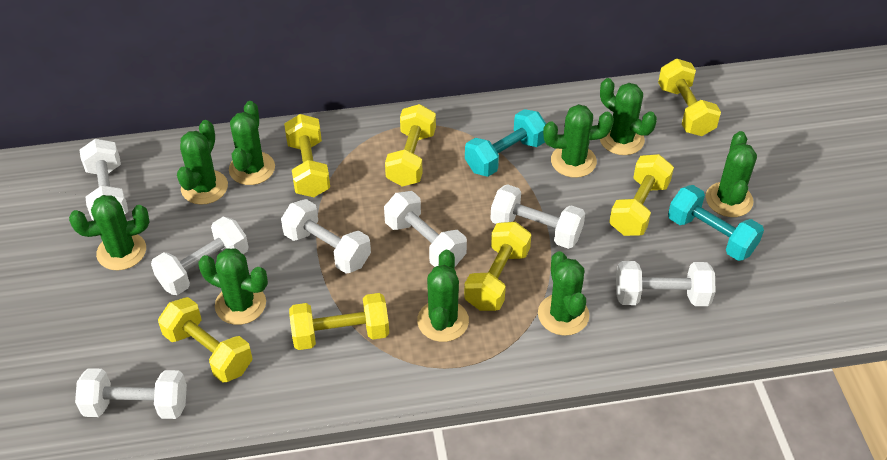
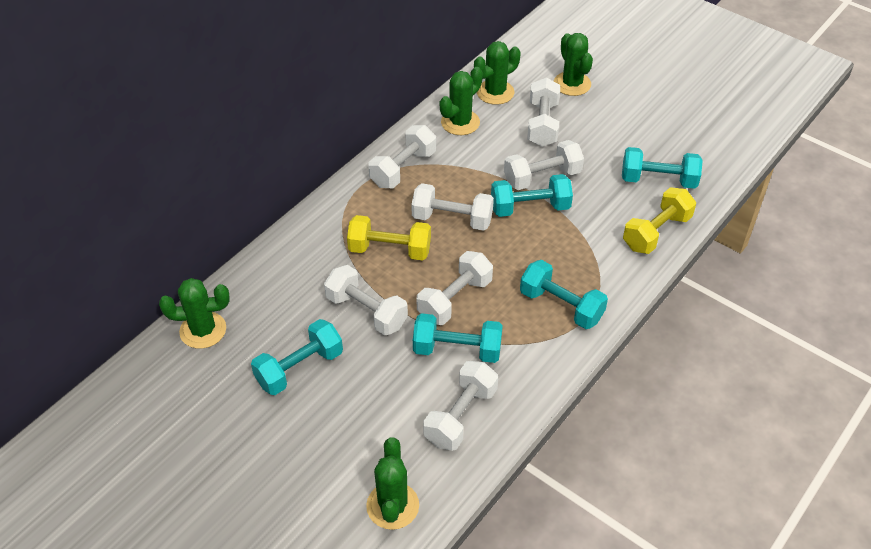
green cactus: [69,195,150,271] [177,120,228,205] [198,248,268,325] [229,101,275,185] [417,250,469,342] [538,251,589,336] [543,104,614,178] [600,78,657,155] [706,131,757,217] = 9 -> [159,278,230,349] [366,437,419,530] [440,67,483,135] [474,41,521,105] [554,33,593,96] = 5
turquoise dumbbell: [465,109,546,177] [668,185,764,261] = 2 -> [251,319,343,395] [413,313,503,363] [491,174,573,217] [520,260,608,329] [622,147,703,189] = 5
yellow dumbbell: [158,297,253,383] [284,114,330,197] [289,293,389,350] [385,104,436,187] [464,222,531,311] [609,154,674,236] [658,59,721,136] = 7 -> [347,215,431,260] [623,187,696,254] = 2

